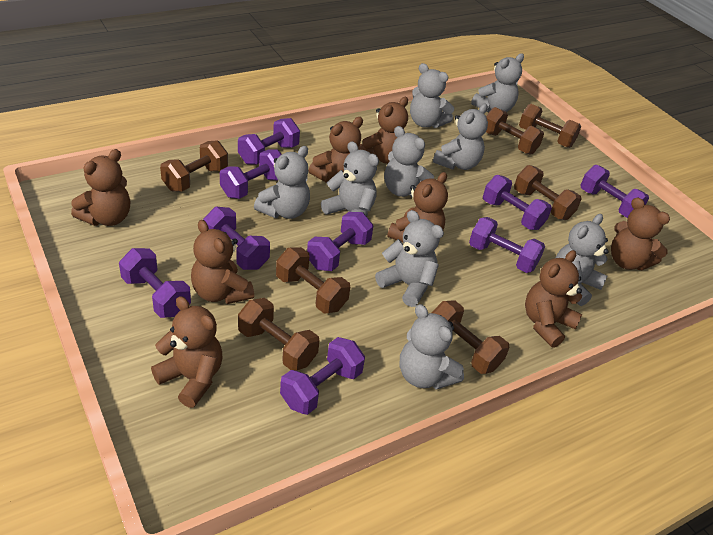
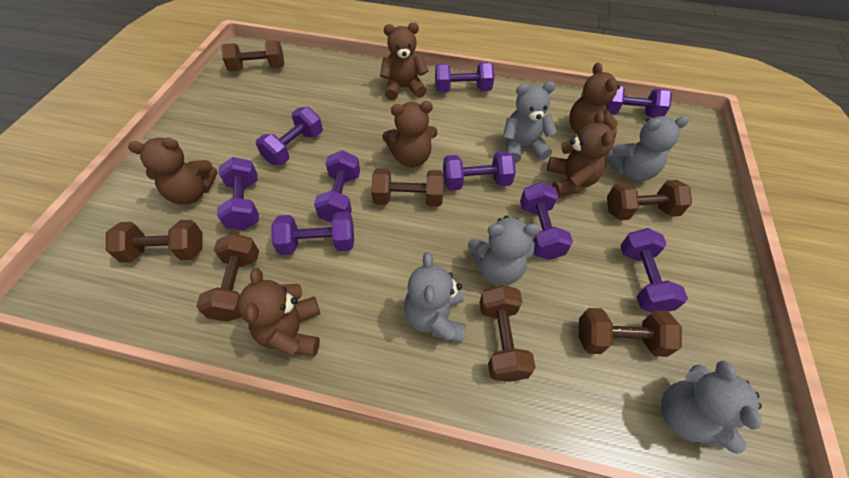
brown teddy bear: [71,149,130,226] [151,296,222,408] [191,220,254,304] [308,117,363,182] [360,97,408,164] [387,172,448,242] [525,250,582,348] [611,197,670,270] = 8 -> [128,138,217,205] [238,268,320,357] [380,22,428,100] [382,101,437,167] [547,112,615,197] [569,63,620,138] = 6
grey teddy bear: [254,146,310,219] [321,141,379,216] [375,210,444,307] [384,126,434,197] [399,304,464,390] [410,63,454,128] [433,104,488,170] [471,53,524,112] [555,214,609,306] = 9 -> [404,252,466,343] [468,216,540,285] [503,82,557,163] [605,116,689,181] [661,361,762,454] = 5

